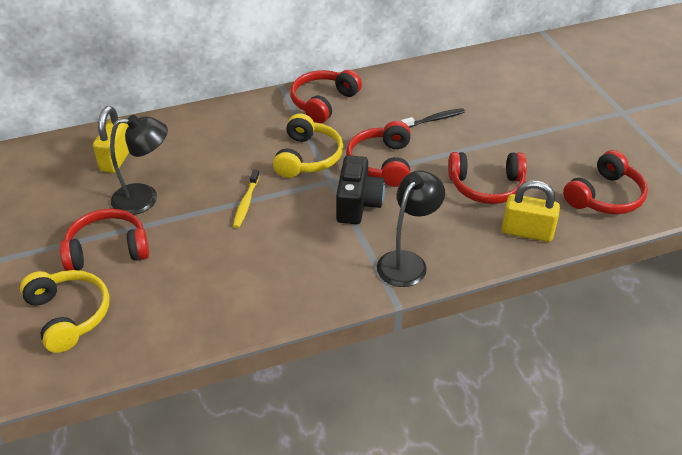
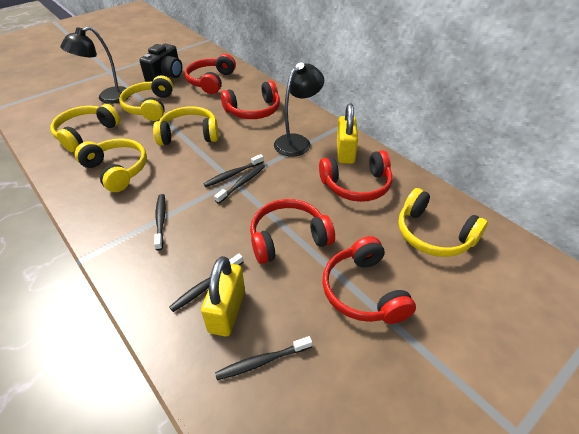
black toothbrush: [401,108,465,128] = 1 -> [154,194,166,250] [169,254,243,312] [203,154,264,187] [214,164,265,204] [215,336,312,380] = 5
yellow headphones: [20,270,110,353] [273,114,343,178] = 2 -> [51,104,120,152] [75,138,147,192] [119,75,173,121] [153,106,219,145] [398,188,488,257] = 5
yellow toothbrush: [233,170,259,228] = 1 -> none = 0

